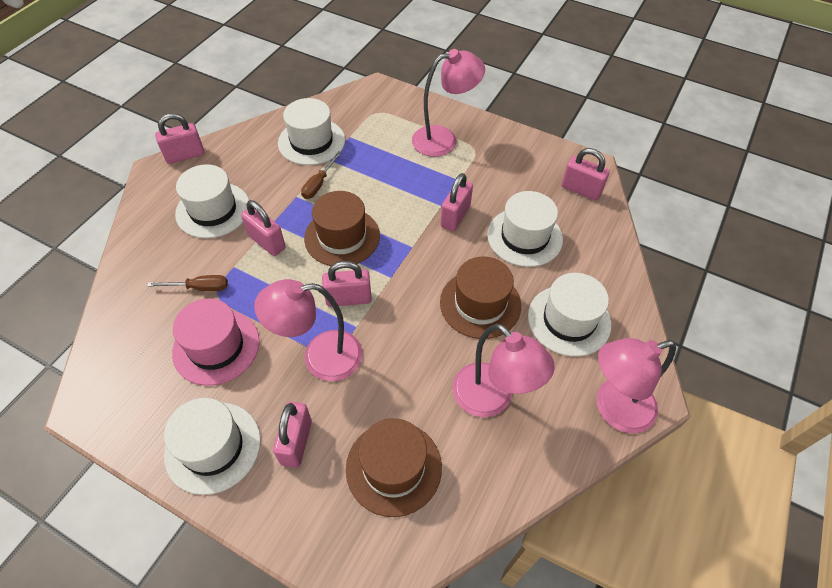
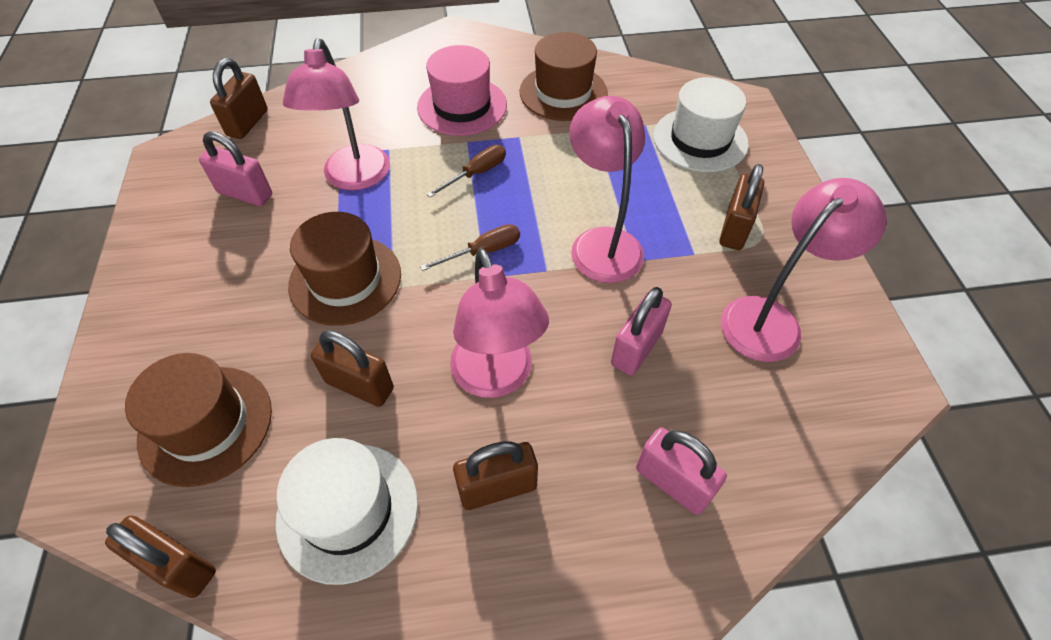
brown padlock: none = 0 -> [105,515,216,598] [210,58,268,139] [311,330,394,407] [453,442,538,510] [719,164,764,250] = 5
pink padlock: [155,113,205,164] [241,200,286,256] [273,402,312,468] [322,261,372,307] [440,173,473,231] [561,148,610,201] = 6 -> [199,131,272,206] [611,287,672,376] [636,428,727,515] = 3
white hat: [164,398,261,495] [175,164,249,238] [278,98,345,165] [487,191,563,267] [528,273,611,357] = 5 -> [276,438,418,585] [653,77,749,172] = 2

